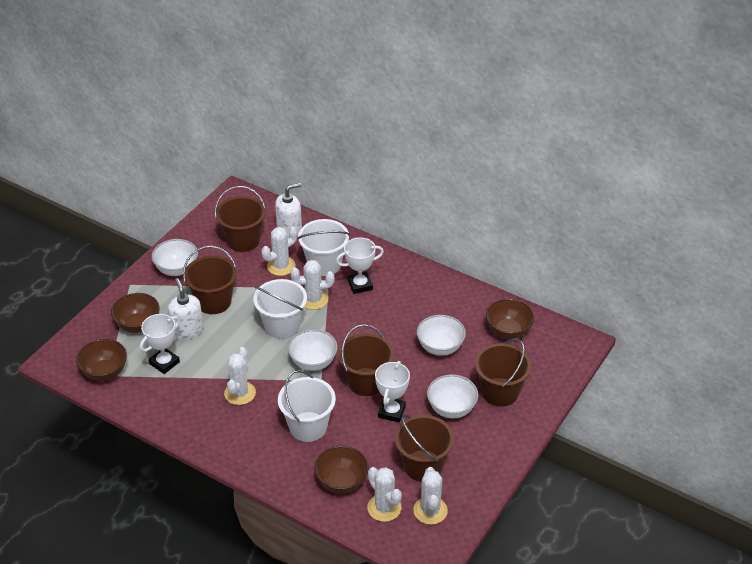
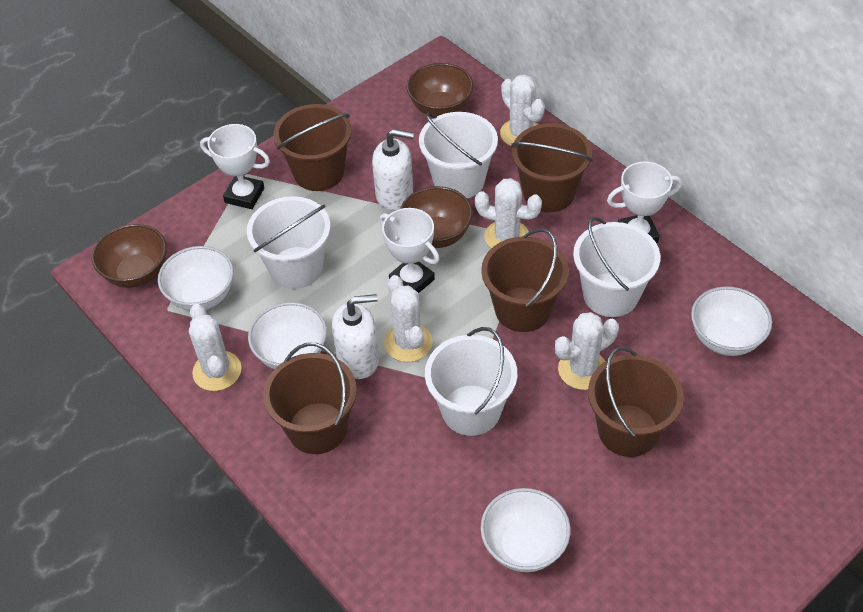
brown bowl: [76,339,127,381] [111,293,160,333] [314,446,369,494] [486,299,534,339] = 4 -> [92,224,167,288] [400,186,473,248] [407,63,473,116] = 3
white bucket: [253,279,307,339] [278,370,336,442] [297,219,350,276] = 3 -> [247,196,330,289] [419,112,498,199] [425,327,517,436] [573,217,660,317] = 4

